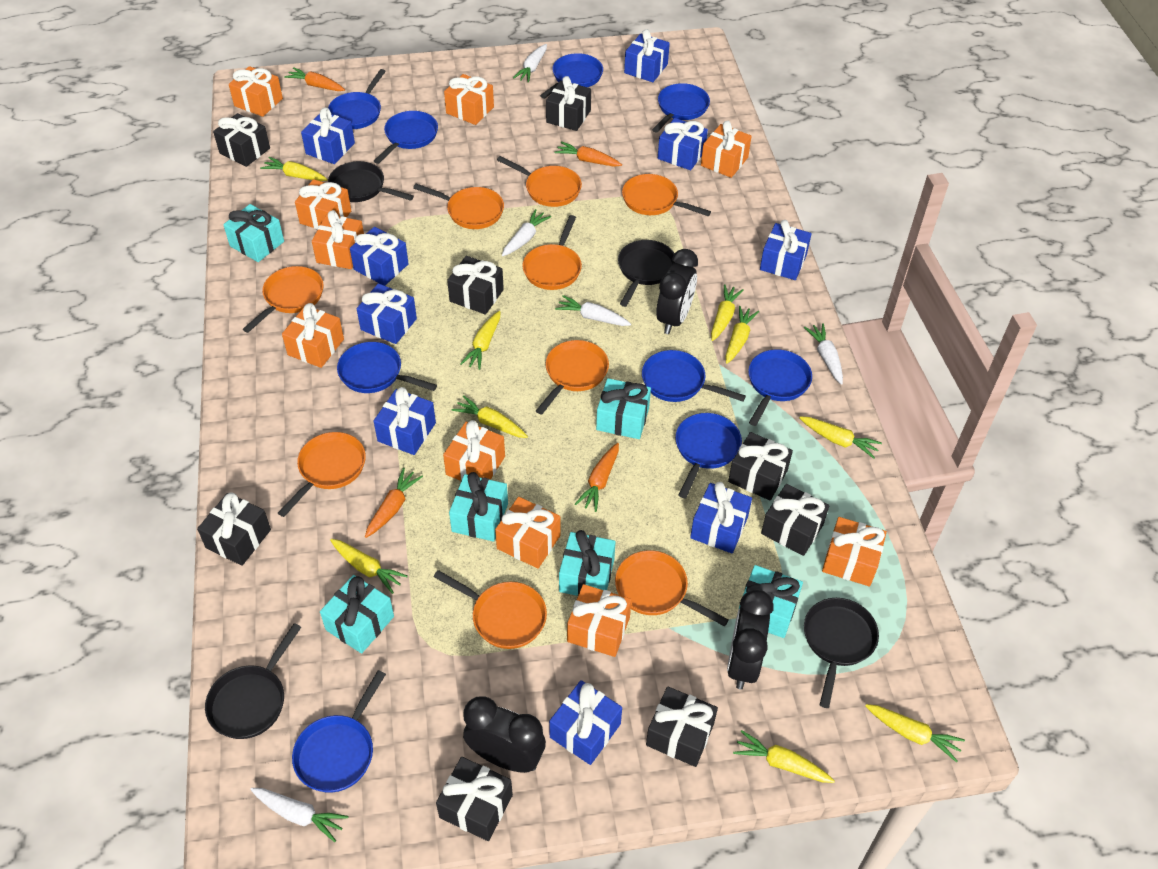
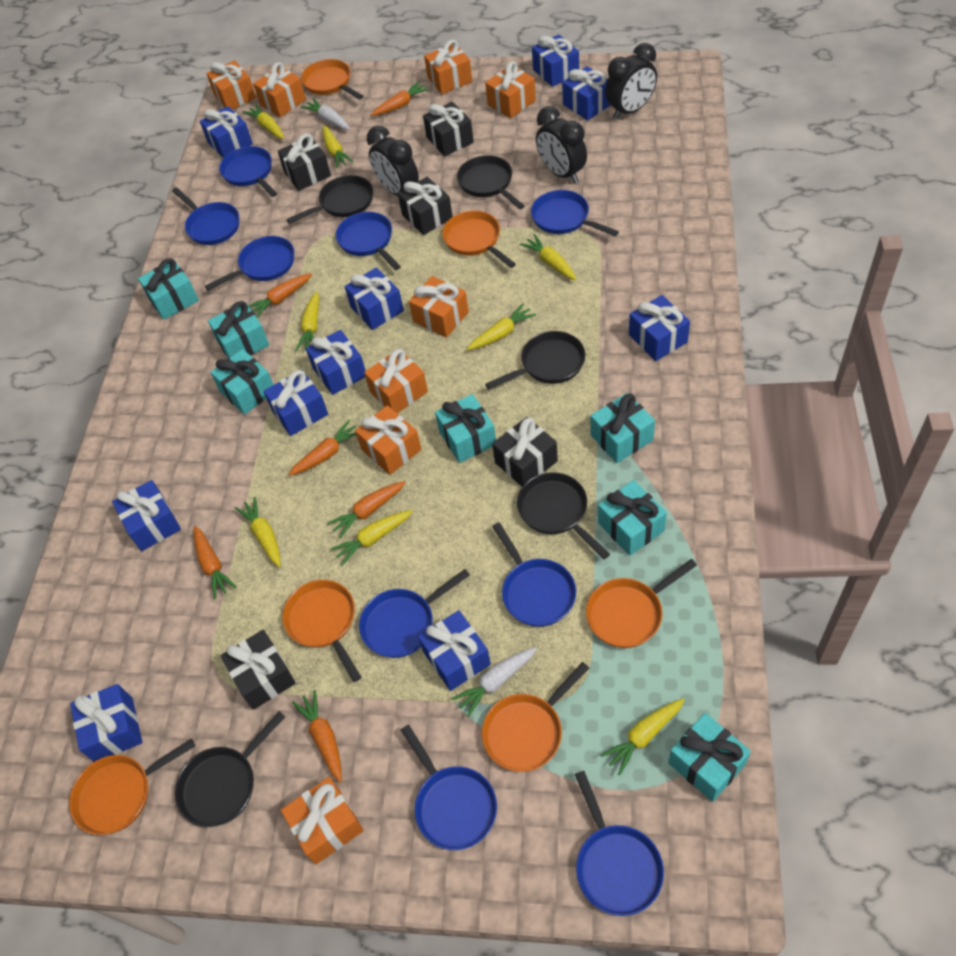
black gift: [197,493,271,566] [213,113,270,167] [436,757,513,841] [447,256,504,315] [546,76,591,131] [646,686,718,767] [728,432,793,501] [761,484,829,556] = 8 -> [221,630,296,710] [278,134,331,191] [398,177,453,235] [423,102,474,156] [492,417,558,487] = 5
black pan: [205,623,301,739] [328,161,414,202] [618,240,675,307] [804,598,879,708] = 4 -> [175,711,285,827] [286,175,373,224] [457,155,525,209] [485,331,585,389] [517,472,610,559] = 5
blue gift: [301,108,355,164] [350,227,409,286] [357,283,417,344] [374,387,436,455] [549,680,622,765] [624,29,670,82] [658,118,708,170] [690,482,752,553] [760,220,812,280] = 9 -> [70,684,142,762] [112,480,181,551] [200,106,253,158] [264,370,328,436] [306,330,366,395] [345,267,404,330] [418,610,491,691] [532,35,579,87] [562,66,611,120] [629,295,690,361] = 10
orange carrot: [284,67,345,91] [365,468,423,538] [554,142,622,167] [575,443,619,512] = 4 -> [194,526,237,599] [249,273,312,318] [288,420,356,476] [292,690,342,782] [327,481,406,538] [371,81,429,116] = 6
orange gift: [229,66,283,117] [282,303,344,368] [295,179,351,229] [312,210,364,269] [443,420,505,481] [444,74,494,125] [495,497,561,569] [567,584,631,657] [701,121,752,178] [822,517,887,586] = 10 -> [206,60,256,110] [253,62,306,117] [281,777,364,864] [355,405,421,475] [364,349,428,413] [409,276,469,338] [424,40,472,94] [485,61,536,118] = 8
orange pan: [243,266,324,333] [278,432,366,517] [413,184,504,229] [433,570,547,649] [497,156,582,207] [522,215,582,290] [536,340,609,415] [615,550,729,627] [622,174,711,216] = 9 -> [69,738,195,835] [283,580,361,682] [301,59,363,100] [442,211,516,268] [482,662,589,772] [586,559,697,648] = 6
turquoise gift: [223,204,284,262] [320,575,394,654] [449,472,508,542] [559,530,616,596] [596,378,651,439] [739,565,803,638] = 6 -> [138,258,199,320] [208,301,269,358] [211,349,274,415] [435,394,496,463] [590,393,655,463] [598,480,667,556] [668,713,751,802] = 7
white carrot: [250,788,348,842] [502,209,551,256] [513,44,547,82] [555,295,631,326] [804,323,843,385] = 5 -> [301,98,350,130] [451,647,537,718] = 2
yellow carrot: [260,157,327,181] [330,539,408,594] [452,395,528,438] [460,311,500,370] [711,284,744,341] [725,306,759,364] [733,730,835,783] [800,416,882,459] [865,704,965,762] = 9 -> [235,497,280,567] [243,104,284,139] [296,291,319,351] [323,125,354,168] [330,510,413,566] [467,303,536,350] [520,234,576,280] [600,699,684,776] = 8

